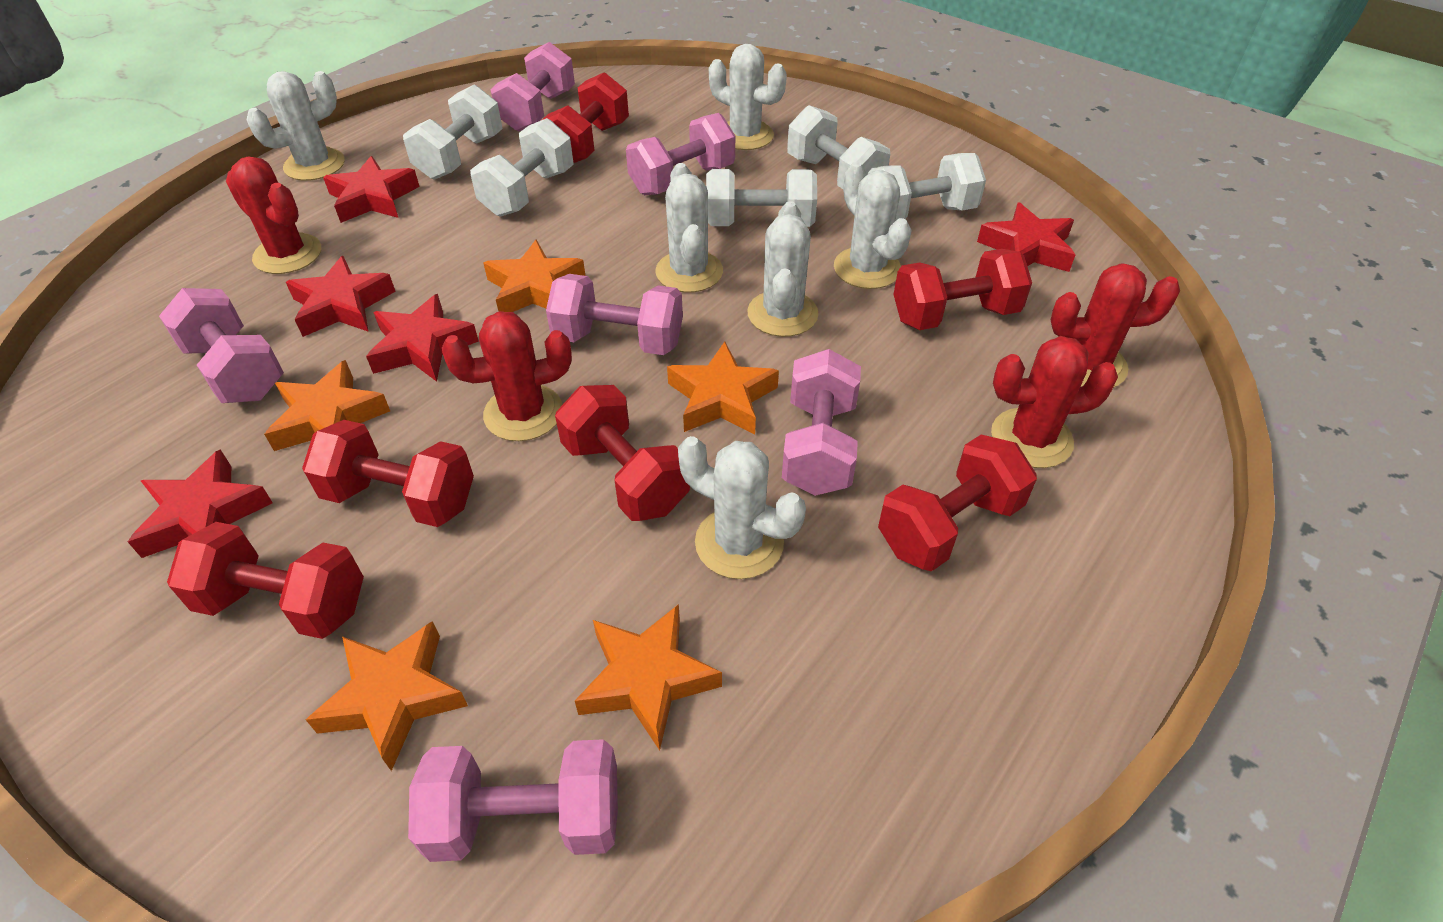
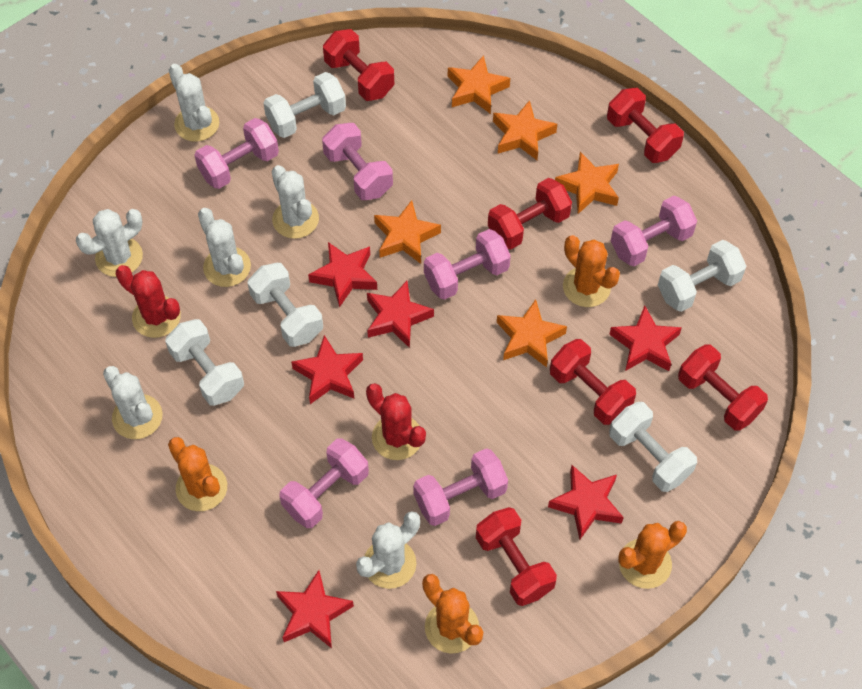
orange cactus: none = 0 -> [168,437,227,511] [422,574,483,654] [563,235,620,307] [618,521,687,589] = 4
red cactus: [226,156,321,274] [442,311,572,441] [991,336,1118,468] [1051,263,1180,388] = 4 -> [116,265,181,338] [366,383,426,460] = 2
red star: [128,449,273,558] [286,256,396,337] [323,156,420,223] [366,294,479,382] [977,203,1076,272] = 5 -> [276,570,354,648] [291,335,363,404] [308,242,377,307] [367,281,434,348] [548,465,624,539] [609,306,682,371] = 6

